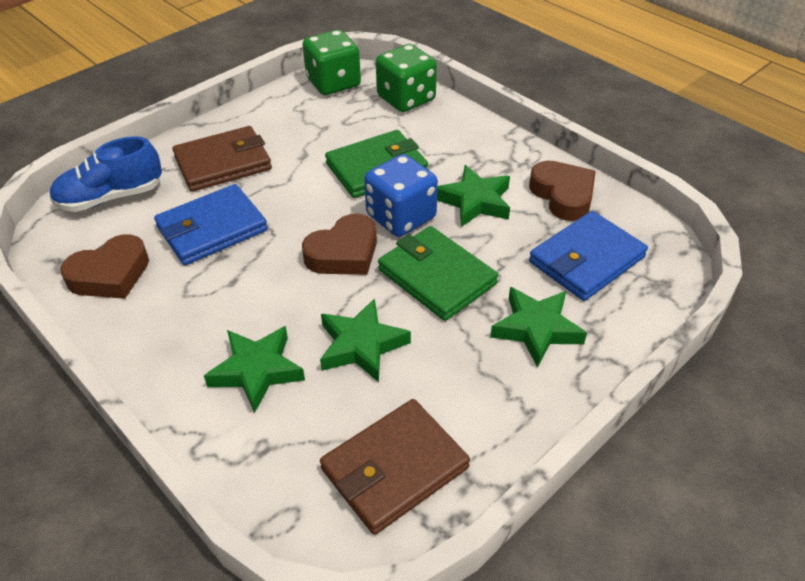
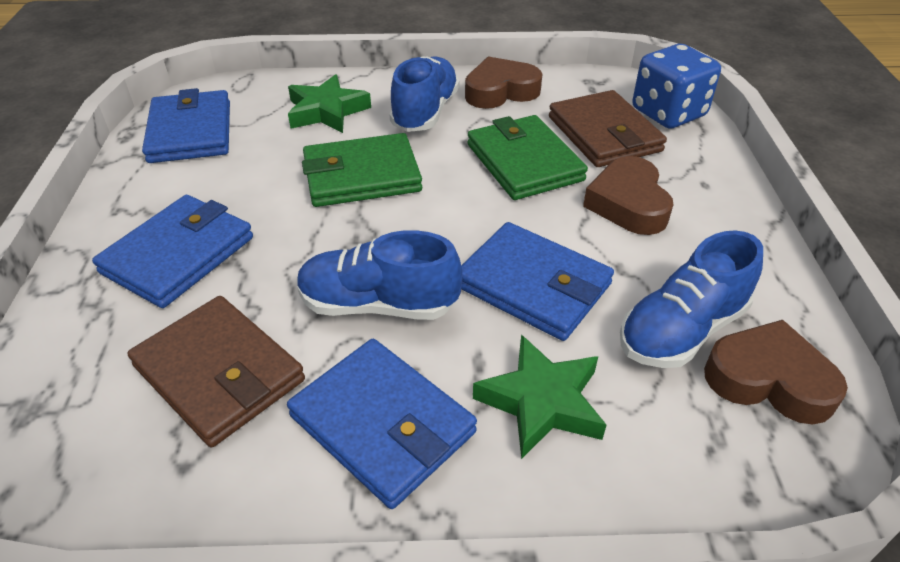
blue shoe: [49,136,162,212] = 1 -> [297,230,463,320] [390,56,460,132] [620,230,763,368] = 3
blue wallet: [154,184,268,265] [529,211,648,301] = 2 -> [92,195,253,308] [142,88,230,163] [287,339,477,509] [461,222,614,341] = 4
green dice: [302,30,361,95] [376,44,437,112] = 2 -> none = 0
green star: [204,326,305,413] [320,298,411,382] [437,165,510,227] [490,287,587,368] = 4 -> [288,74,371,133] [473,335,606,459] = 2

